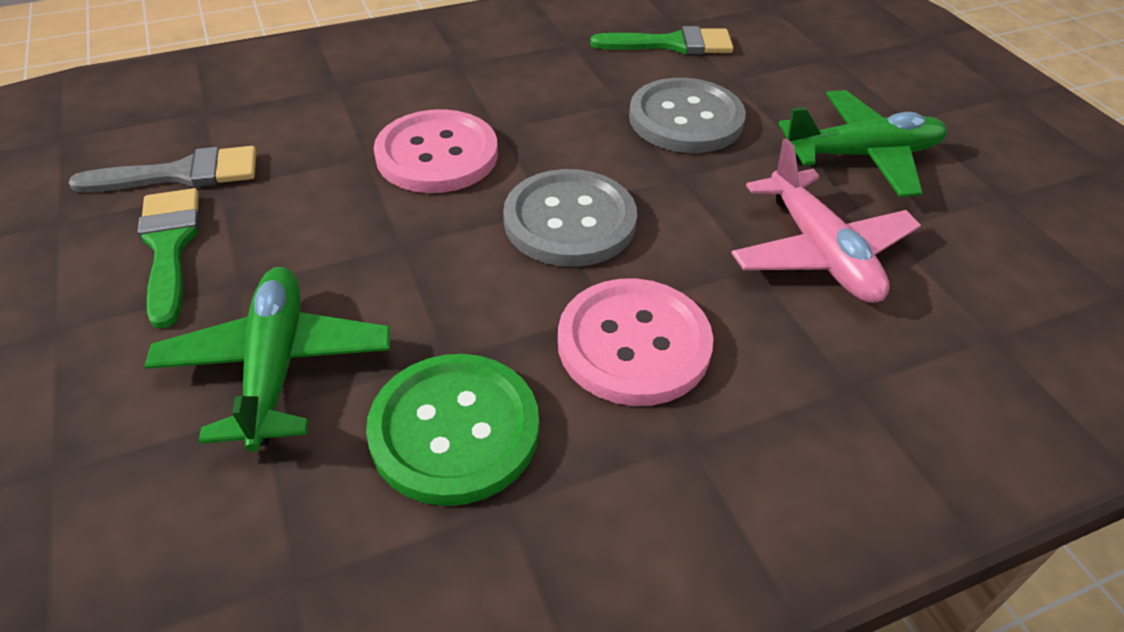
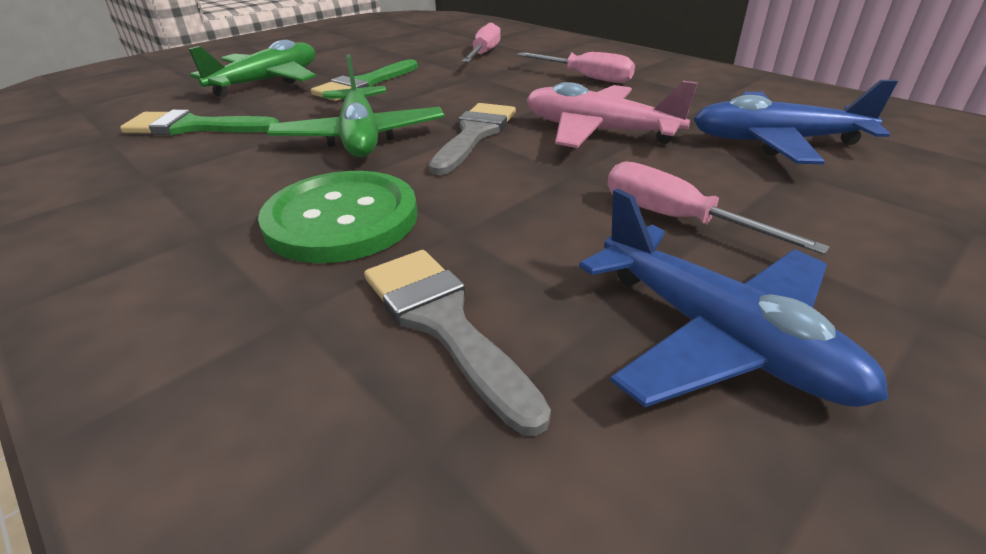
blue plane: none = 0 -> [579,188,888,407] [694,80,898,164] = 2
grey brush: [69,146,256,192] = 1 -> [364,250,551,436] [429,103,516,175] = 2
grey button: [503,169,637,267] [629,78,746,153] = 2 -> none = 0
pink button: [374,109,498,193] [558,278,713,406] = 2 -> none = 0
pink screwdriver: none = 0 -> [462,23,501,62] [517,52,635,83] [607,161,830,255] = 3

